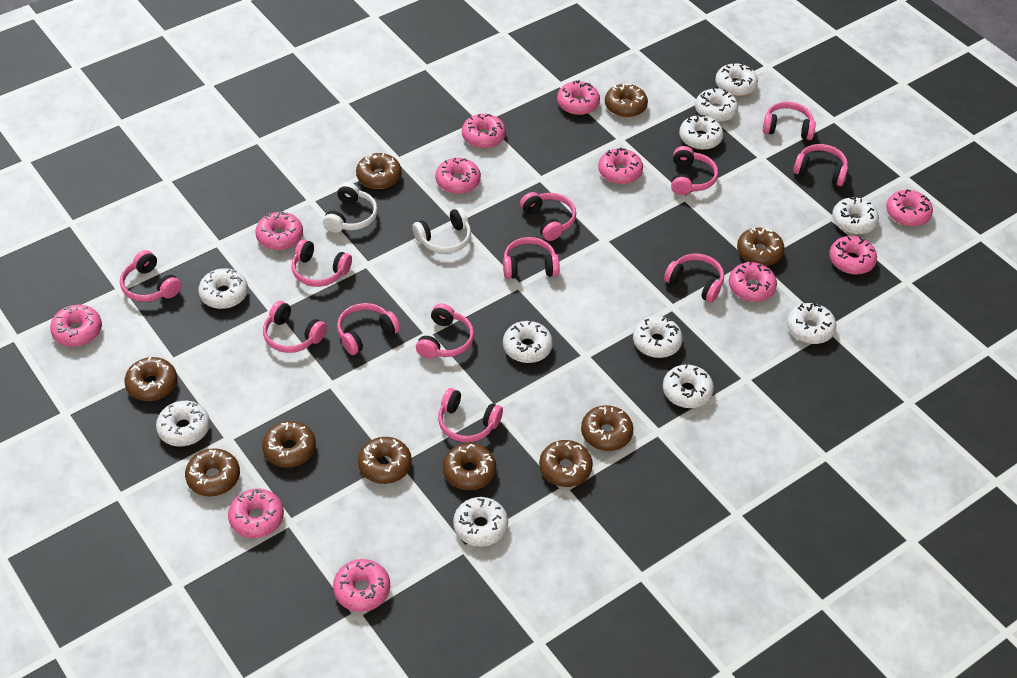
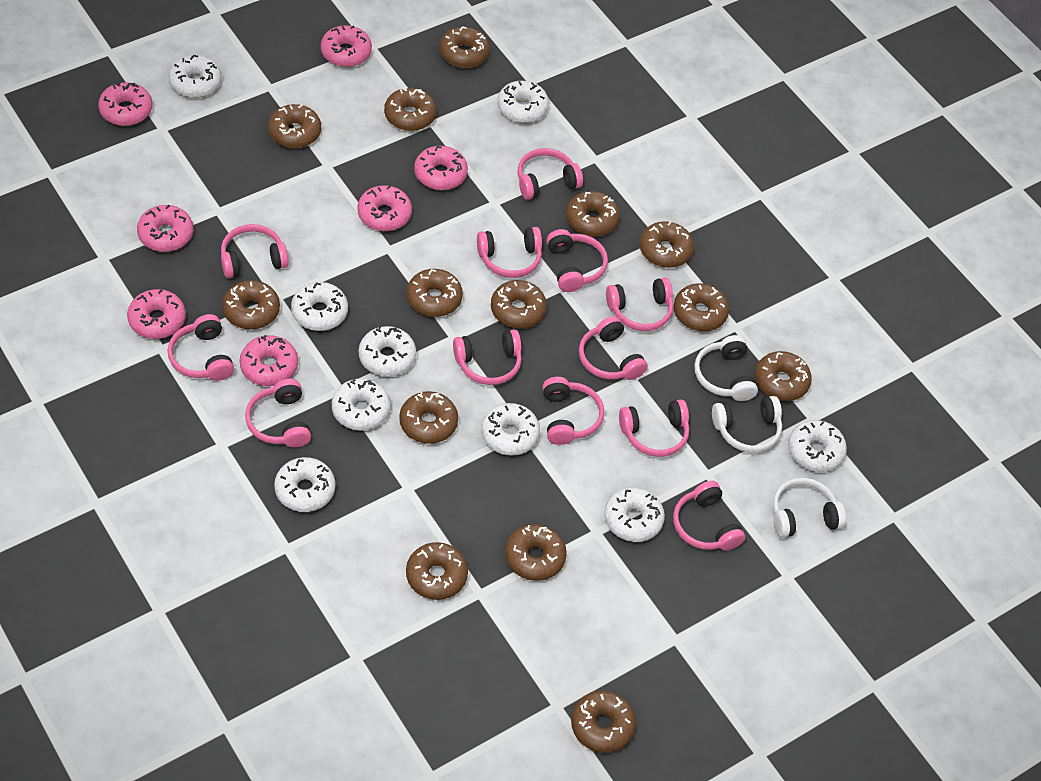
brown donut: [124,357,177,401] [185,448,240,496] [262,421,316,468] [356,153,402,189] [358,437,412,484] [443,443,496,490] [539,440,593,487] [581,405,633,451] [605,83,648,117] [737,227,785,266] = 10 -> [222,280,280,329] [268,104,321,148] [384,87,437,131] [399,391,458,444] [406,542,468,600] [407,269,463,317] [439,26,490,68] [491,280,547,329] [505,524,567,581] [566,191,620,237] [571,691,636,753] [640,221,694,268] [674,283,729,331] [755,351,812,401] = 14
pink donut: [50,305,102,347] [228,489,284,538] [255,211,303,250] [333,559,390,612] [435,158,481,194] [462,114,506,148] [557,80,600,115] [598,148,643,184] [729,262,777,302] [829,236,877,275] [886,190,933,227] = 11 -> [98,82,152,126] [127,289,186,339] [137,205,193,252] [240,335,298,386] [321,25,372,67] [358,185,412,231] [414,146,468,190] = 7
white donut: [156,401,210,446] [198,268,248,309] [453,497,508,547] [503,321,553,363] [633,316,683,358] [663,364,714,408] [679,114,723,150] [695,89,738,122] [715,63,758,96] [787,303,836,344] [832,197,879,235] = 11 -> [168,55,222,98] [274,457,335,512] [291,282,348,331] [332,378,390,431] [359,326,416,377] [481,403,540,456] [497,81,549,123] [604,487,665,542] [788,420,847,472] = 9
white headphones: [323,182,378,233] [412,207,471,254] = 2 -> [694,335,758,401] [712,396,782,453] [773,478,846,538] = 3

